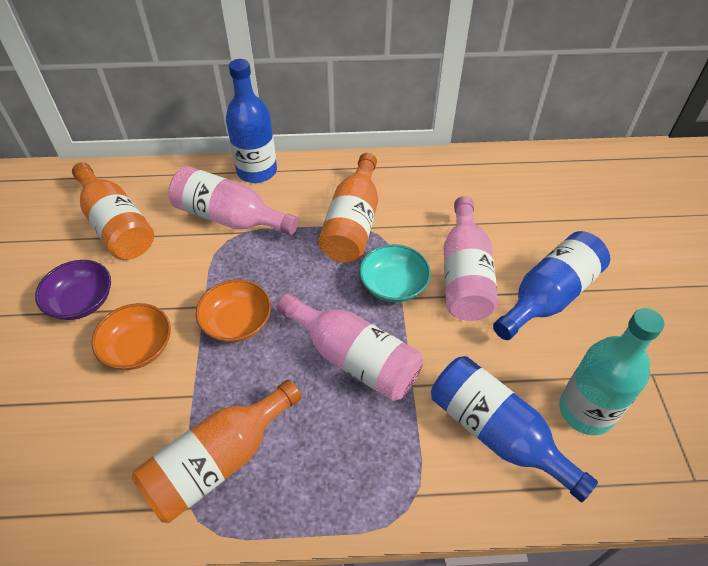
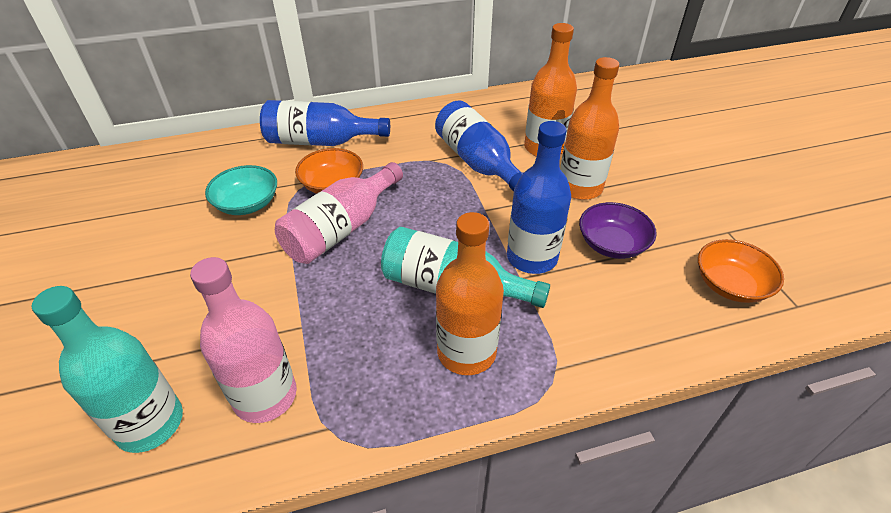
pink bottle: [169,166,298,235] [277,293,423,401] [444,196,498,321] = 3 -> [190,257,297,423] [275,162,403,264] = 2
turquoise bottle: [559,308,665,435] = 1 -> [32,286,183,453] [381,227,550,308] = 2

